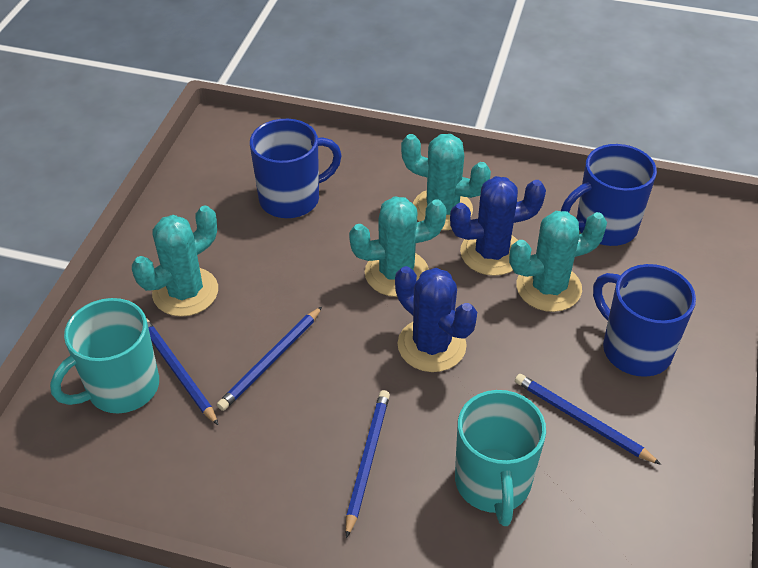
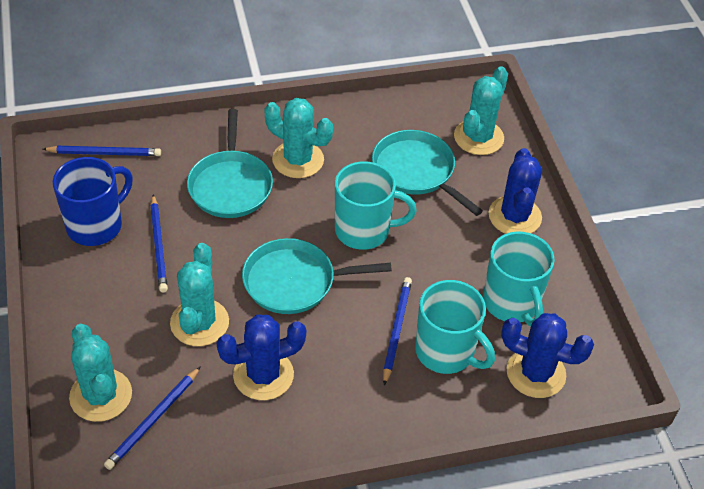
blue cactus: [395,266,477,372] [450,176,546,276] = 2 -> [217,314,306,400] [488,148,542,234] [501,313,594,398] = 3
blue mug: [250,119,342,218] [561,144,657,246] [593,264,696,377] = 3 -> [53,157,133,246] = 1
turquoise mug: [50,298,159,413] [455,390,546,526] = 2 -> [335,161,416,250] [415,280,495,374] [483,231,555,327] = 3
turquoise pan: none = 0 -> [187,109,273,218] [242,238,392,314] [372,130,483,216] = 3

